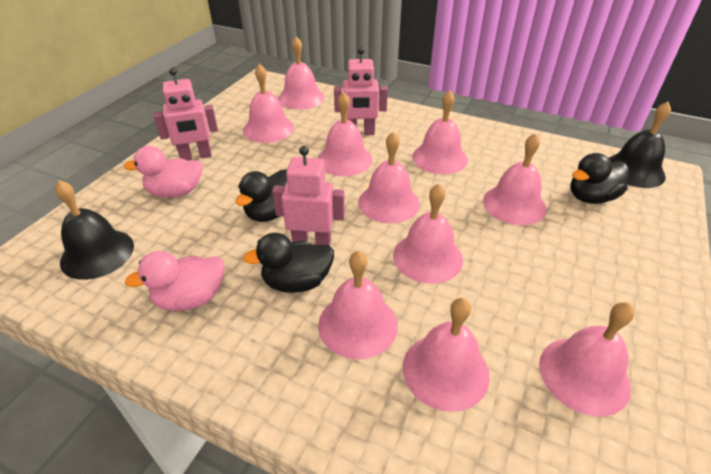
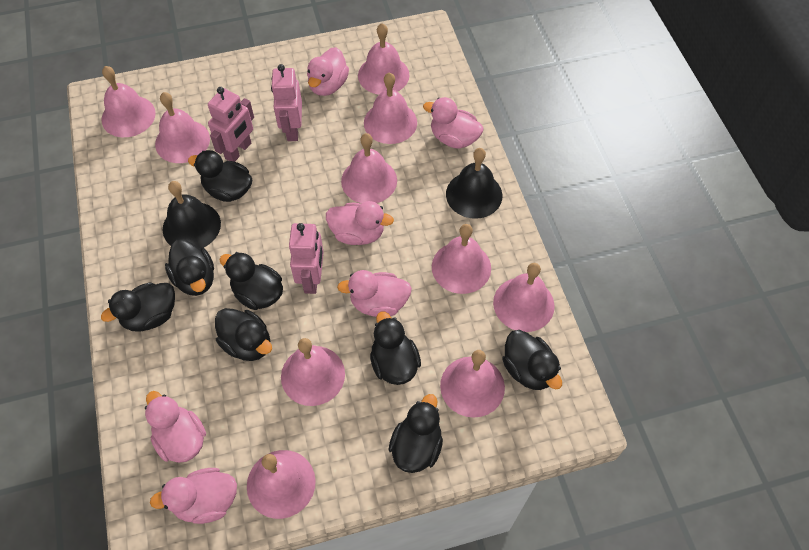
black duck: [235,169,287,222] [243,233,334,293] [570,153,629,204] = 3 -> [101,282,175,332] [165,239,214,296] [188,150,252,202] [215,308,272,361] [219,252,283,310] [370,312,421,385] [389,394,443,473] [502,330,562,390] = 8
pink duck: [123,146,203,198] [125,251,224,311] = 2 -> [145,391,206,463] [150,468,237,524] [307,47,349,96] [326,201,394,245] [337,270,412,317] [423,97,484,148] = 6

